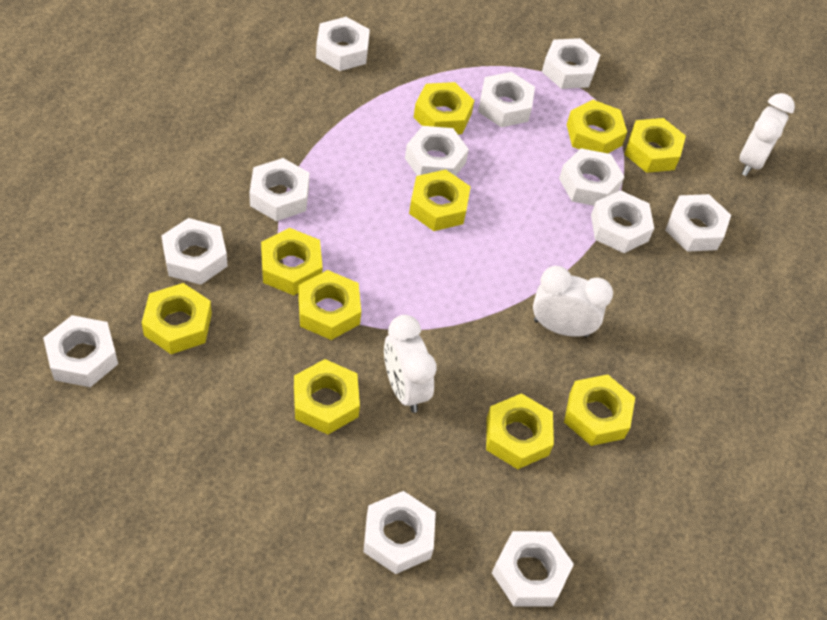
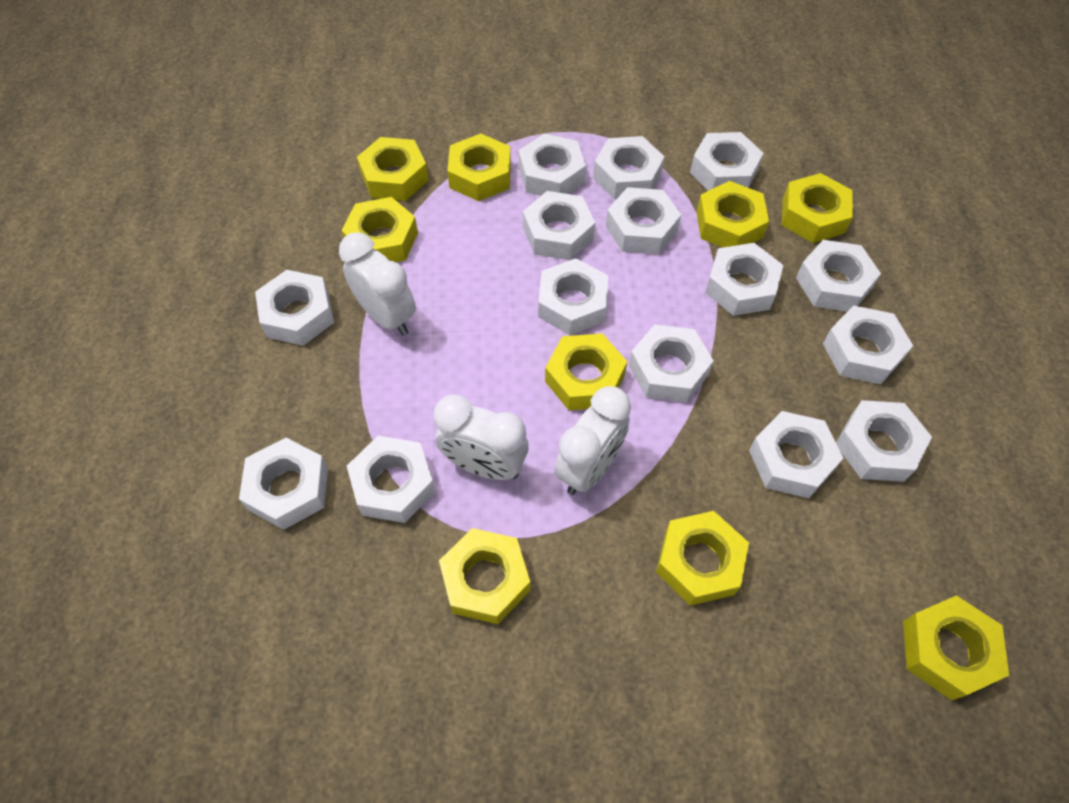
white nut: [43,315,118,387] [161,218,228,285] [249,158,309,221] [316,17,370,71] [363,491,436,574] [405,126,469,176] [478,72,535,127] [492,531,574,606] [542,38,600,89] [559,148,624,206] [591,190,654,253] [665,194,731,252] = 12 -> [239,438,328,530] [255,270,334,346] [347,436,436,523] [519,133,586,196] [523,191,595,260] [538,258,608,335] [593,136,665,199] [606,187,681,254] [629,324,714,402] [690,132,763,191] [705,243,783,316] [749,411,843,498] [796,240,881,312] [823,306,913,385] [836,400,932,482] = 15
yellow nut: [142,283,212,354] [261,228,323,295] [294,359,360,435] [298,270,361,340] [409,170,471,231] [413,82,474,134] [486,393,554,469] [564,374,635,446] [567,100,627,153] [624,118,686,173] = 10 -> [341,197,418,262] [357,137,429,201] [439,528,530,624] [447,134,511,201] [545,333,627,410] [656,511,749,606] [696,181,769,248] [782,173,853,243] [903,595,1009,701] = 9

